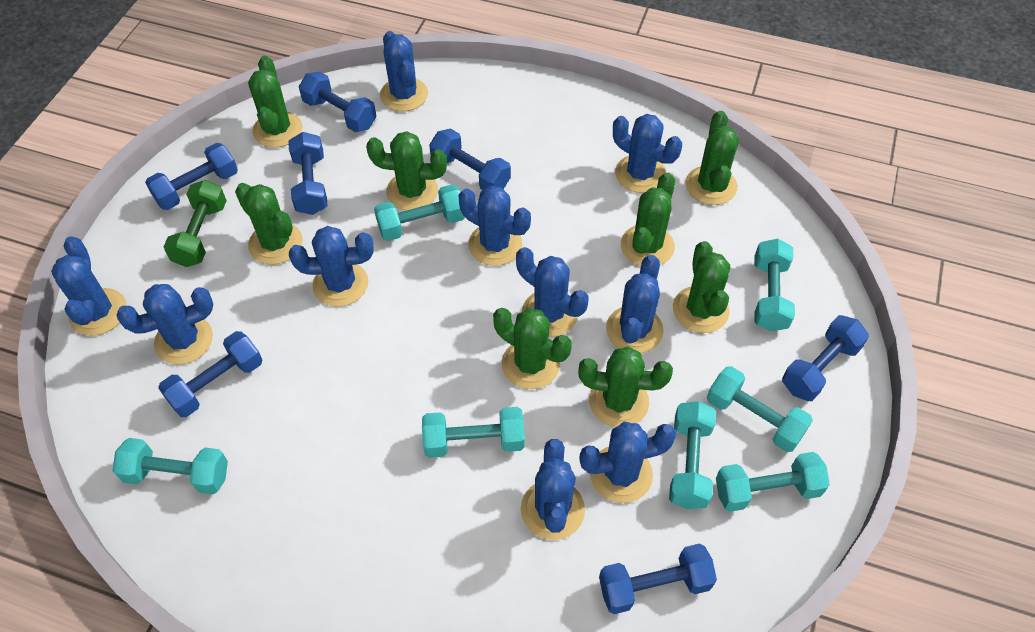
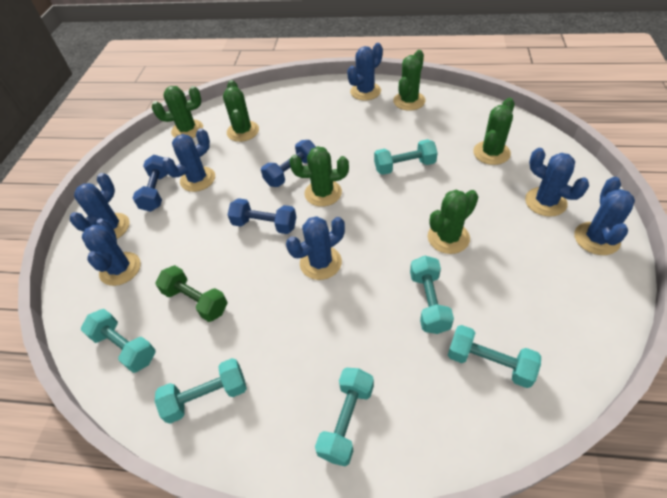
blue cactus: [51,236,127,336] [116,284,213,364] [289,226,374,307] [380,31,428,111] [458,186,531,266] [516,247,588,337] [521,439,585,540] [579,422,676,503] [606,255,664,353] [613,114,682,193] = 10 -> [70,173,129,239] [82,219,141,286] [162,128,215,192] [286,216,345,280] [347,43,383,100] [525,148,589,217] [574,177,635,255] = 7
blue dumbbell: [145,143,238,210] [158,331,262,417] [288,132,328,215] [299,72,377,132] [429,129,511,190] [599,543,717,614] [782,315,869,401] = 7 -> [132,155,168,212] [228,198,296,234] [261,140,316,187] = 3
green cactus: [235,183,302,265] [248,56,302,148] [366,131,447,211] [493,308,572,389] [578,347,673,427] [621,173,675,266] [673,241,730,333] [685,111,739,205] = 8 -> [152,86,203,138] [223,80,259,142] [290,146,349,207] [393,50,425,111] [428,190,478,254] [473,98,514,165] = 6
turquoise dumbbell: [113,438,228,494] [374,184,465,241] [422,407,525,458] [669,401,716,509] [707,366,813,452] [716,452,830,512] [755,238,795,331] = 7 -> [81,309,156,373] [155,358,247,423] [315,368,374,467] [374,139,438,175] [410,256,454,334] [448,325,541,388] = 6

